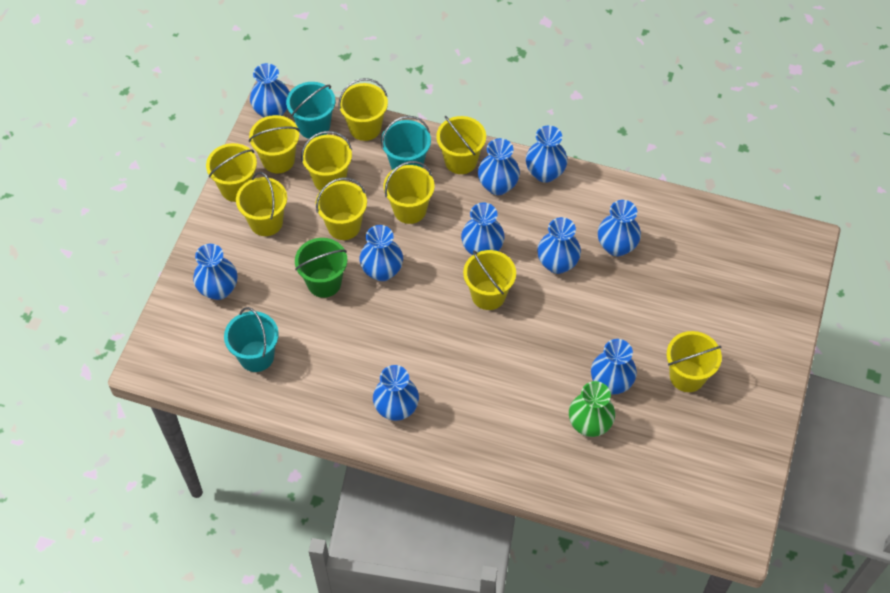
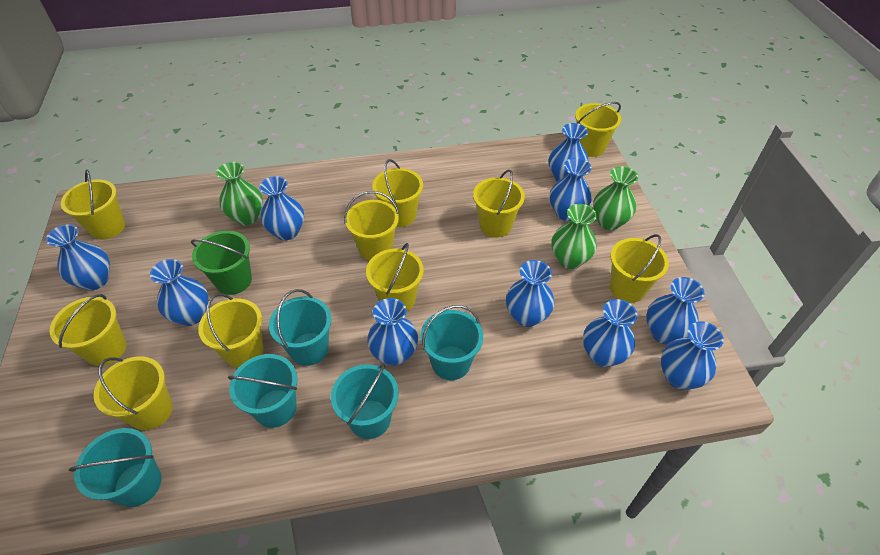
green vase: [569,381,615,437] = 1 -> [216,162,263,225] [552,204,597,269] [593,166,638,230] = 3
turquoise bucket: [224,307,279,372] [286,82,336,139] [381,116,431,170] = 3 -> [69,428,161,507] [228,354,297,428] [269,289,331,366] [331,364,399,439] [421,305,483,380] = 5

